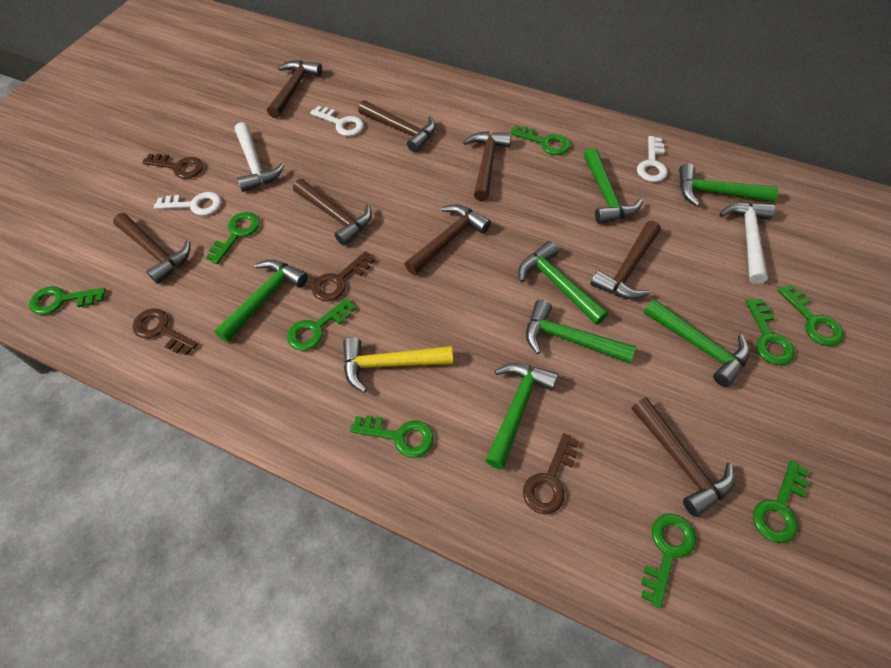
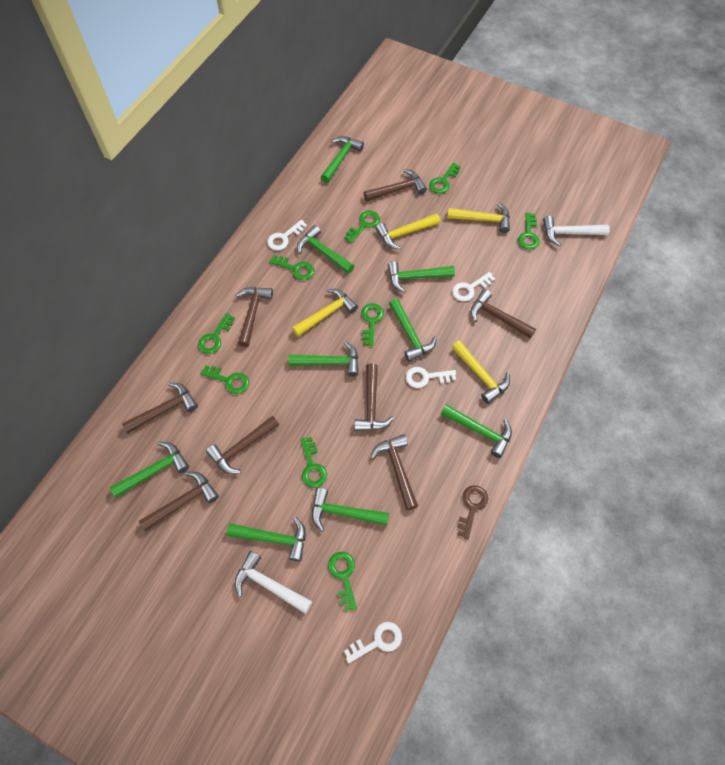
brown key: [133,308,198,355] [142,153,203,179] [312,251,375,302] [523,433,580,514] = 4 -> [457,485,488,539] = 1
green hammer: [214,259,308,343] [485,363,558,469] [519,241,608,325] [526,300,636,363] [584,148,643,224] [644,299,750,387] [679,163,778,206] = 7 -> [110,442,189,498] [227,517,306,561] [288,341,359,377] [297,225,354,274] [312,488,389,531] [321,136,364,183] [388,261,455,293] [389,299,437,362] [441,404,512,458] = 9
white key: [154,192,221,216] [310,106,364,136] [637,136,668,182] = 3 -> [267,220,307,250] [344,622,402,663] [406,367,456,388] [452,272,495,301] = 4
yellow hammer: [343,337,453,393] = 1 -> [292,289,358,337] [376,213,440,250] [447,203,510,233] [452,340,510,404] = 4

